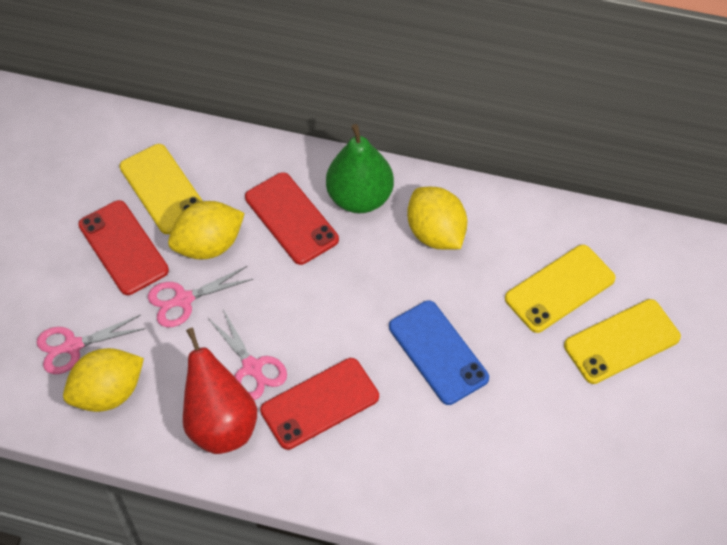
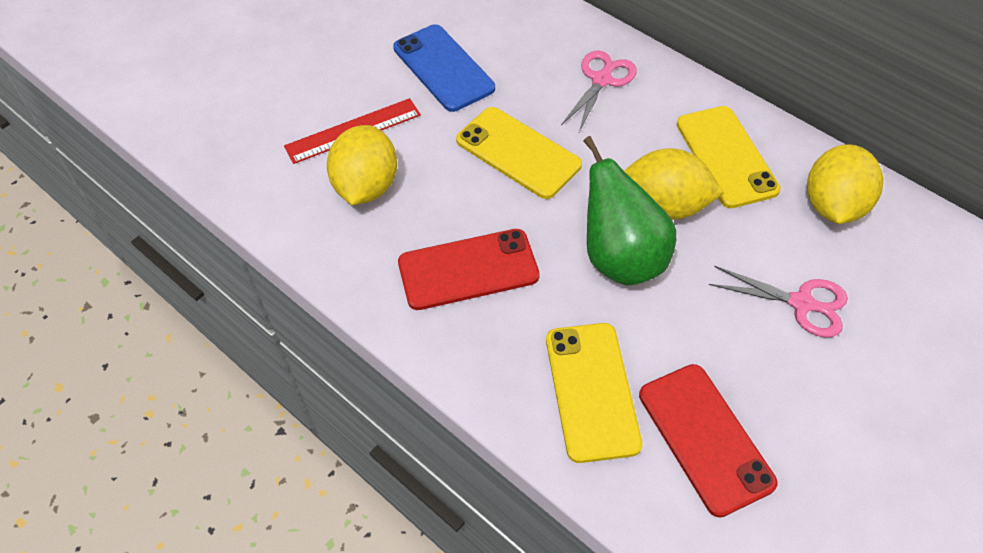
pink scissors: [37,315,146,374] [148,266,253,327] [207,309,287,400] = 3 -> [561,50,637,132] [709,266,848,337] = 2
red pear: [183,328,257,454] = 1 -> none = 0
red phone: [78,200,169,295] [245,172,339,265] [260,358,379,450] = 3 -> [398,229,540,310] [639,364,778,518] = 2
red ruler: none = 0 -> [284,98,421,164] = 1

